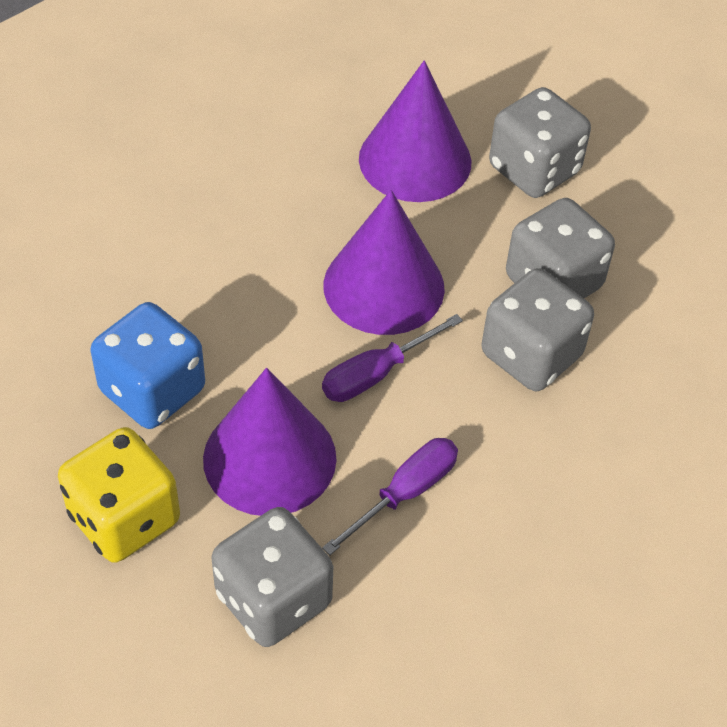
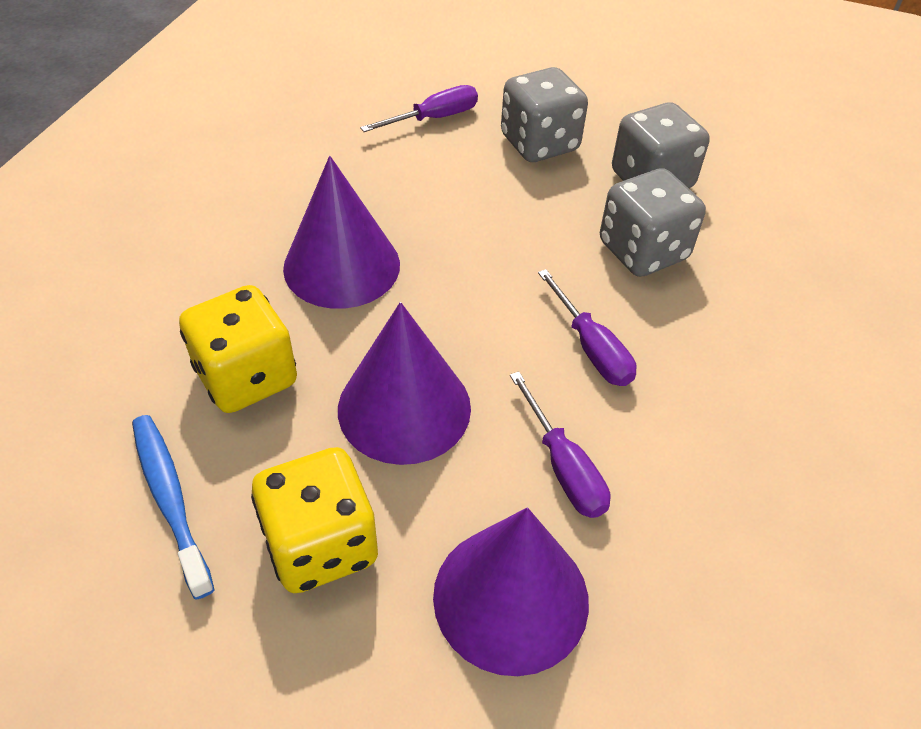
blue dice: [91,302,205,429] = 1 -> none = 0
blue toothbrush: none = 0 -> [132,415,215,600] = 1
grey dice: [212,507,333,647] [481,268,594,391] [489,87,591,198] [506,198,615,298] = 4 -> [501,67,588,162] [600,168,706,277] [612,102,710,188] = 3
purple screwdriver: [322,314,463,402] [322,438,458,555] = 2 -> [360,85,478,132] [510,371,611,518] [538,269,637,386] = 3
yellow dice: [58,427,180,563] = 1 -> [179,285,297,413] [251,447,378,593] = 2

